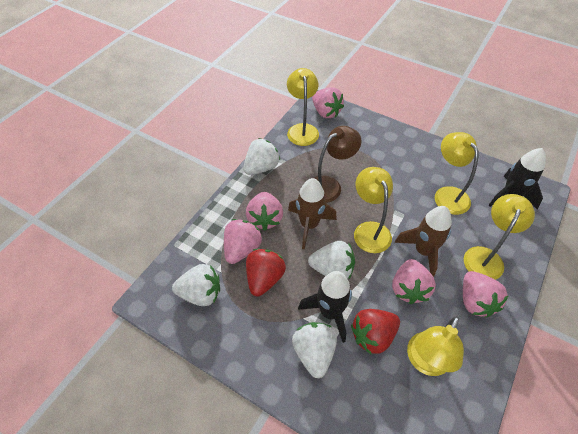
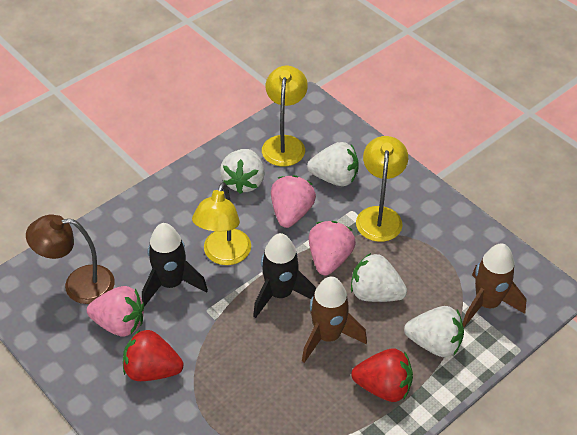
pink strawberry: [224,219,262,264] [246,192,283,231] [312,87,344,118] [392,259,436,304] [463,271,508,318] = 5 -> [87,286,144,337] [271,175,316,228] [309,221,356,275] = 3
yellow lamp: [287,68,319,146] [354,167,393,253] [407,316,464,376] [435,132,479,215] [464,194,535,280] = 5 -> [192,182,251,265] [262,66,308,166] [356,136,408,242] = 3

